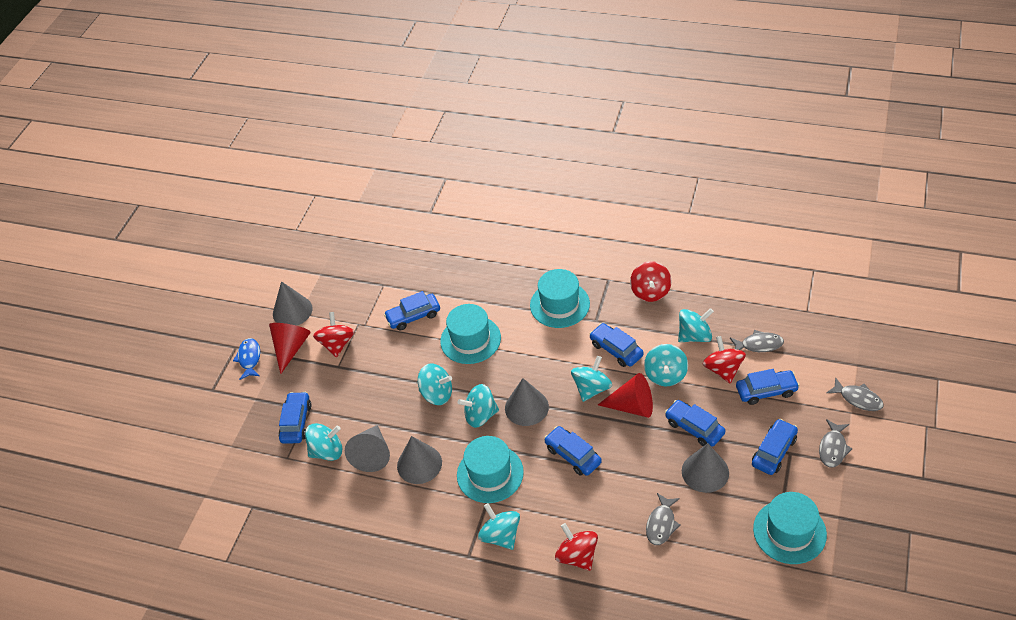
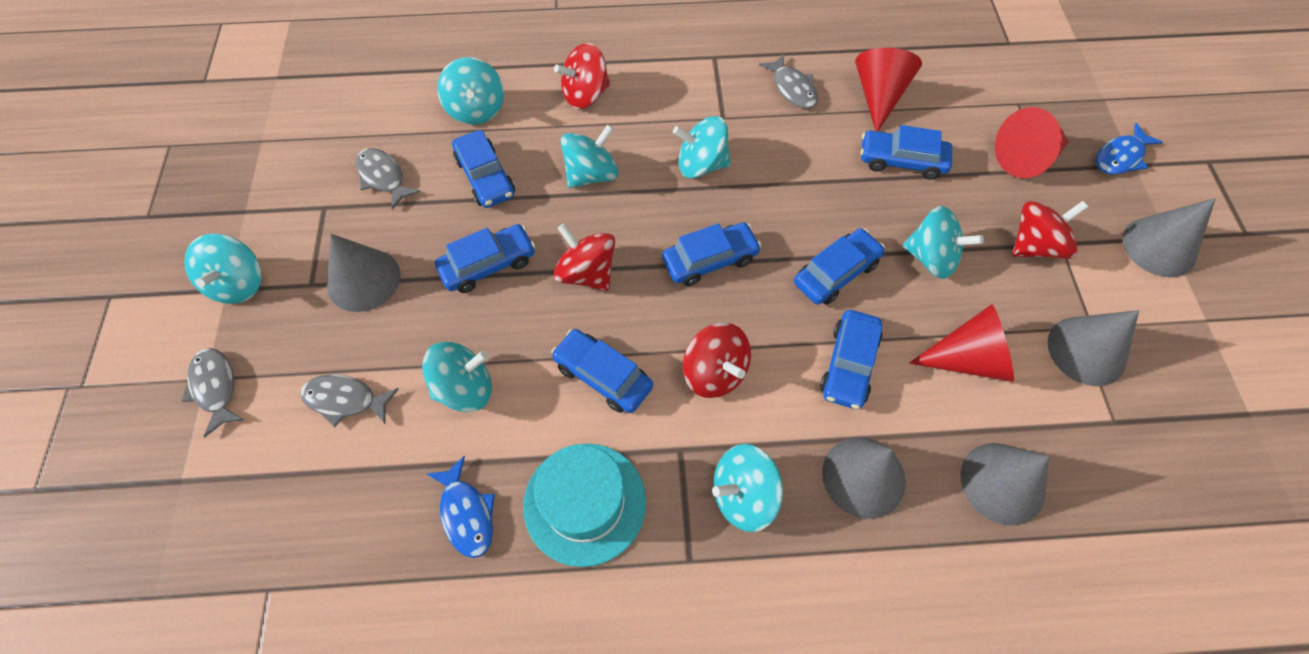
blue fish: [233,338,260,380] = 1 -> [427,456,495,558] [1096,123,1163,175] = 2
red cone: [269,323,311,374] [598,373,653,418] = 2 -> [855,48,922,132] [909,304,1014,382] [995,107,1069,178] = 3
turquoise hat: [440,304,501,364] [457,436,524,503] [530,269,590,328] [753,492,827,564] = 4 -> [523,443,646,567] = 1

